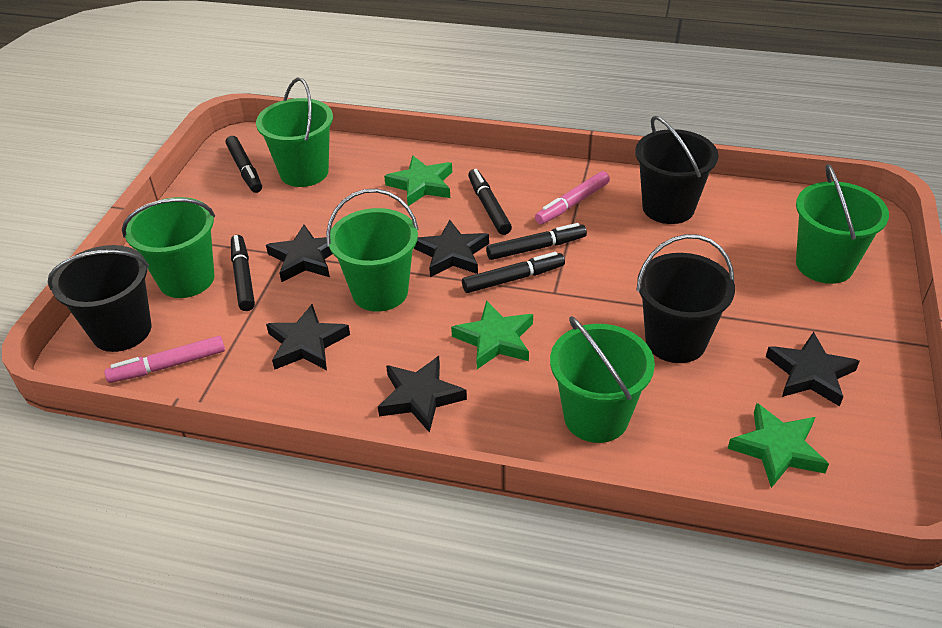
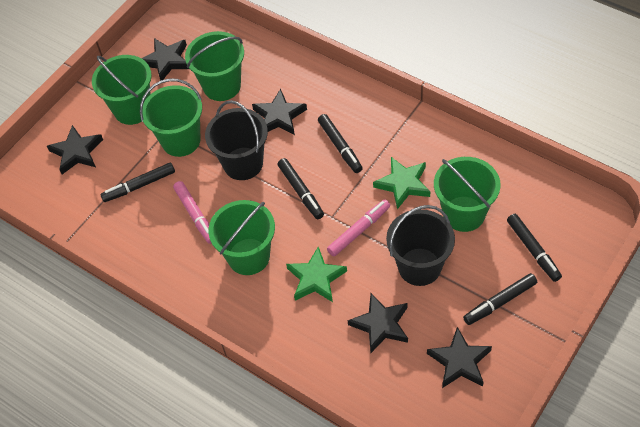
black bucket: [48,245,151,352] [635,116,719,224] [636,234,735,363] = 3 -> [205,100,268,180] [386,205,455,286] = 2
green star: [384,155,452,206] [451,300,533,369] [728,403,829,488] = 3 -> [286,247,347,302] [373,157,430,209] = 2

